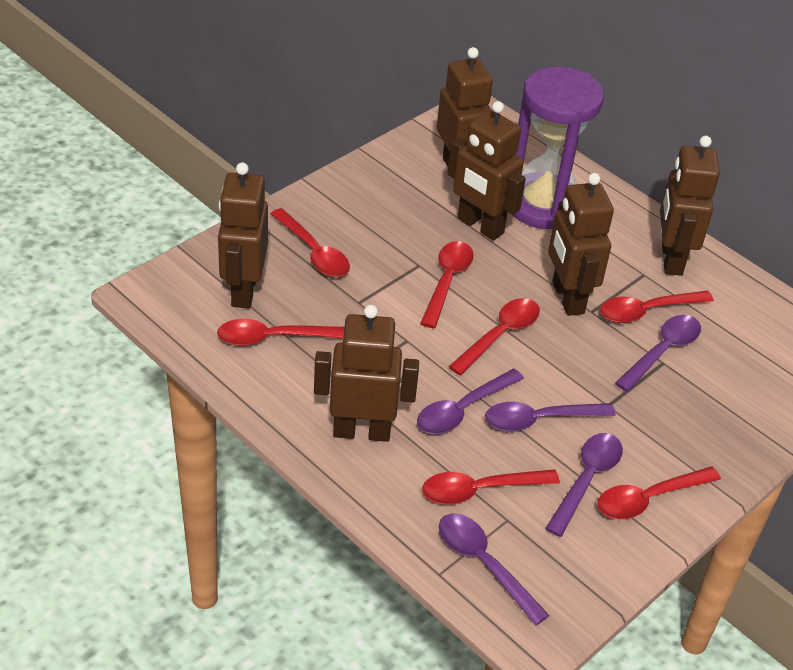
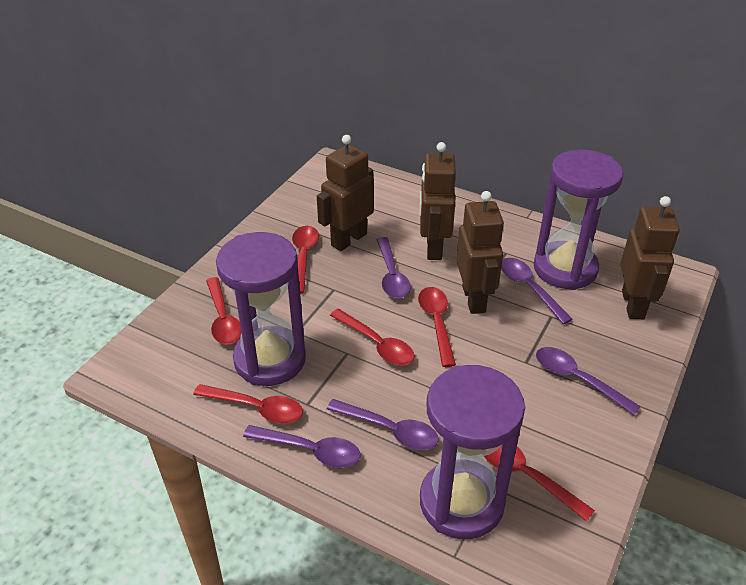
brown robot: [218,162,268,308] [314,305,419,442] [437,47,493,167] [448,101,526,241] [548,173,614,316] [660,136,720,276] = 6 -> [317,135,374,251] [420,142,456,260] [456,191,504,314] [620,196,680,319] = 4
purple hourglass: [513,67,604,229] = 1 -> [216,232,306,386] [420,365,525,539] [534,150,623,290] = 3
red spoon: [217,319,344,346] [271,208,350,277] [420,241,474,328] [422,470,560,505] [448,298,540,375] [597,467,721,519] [600,290,714,323] = 7 -> [193,384,303,424] [206,277,241,345] [292,226,319,294] [330,309,415,366] [418,287,456,367] [484,444,595,522] = 6

